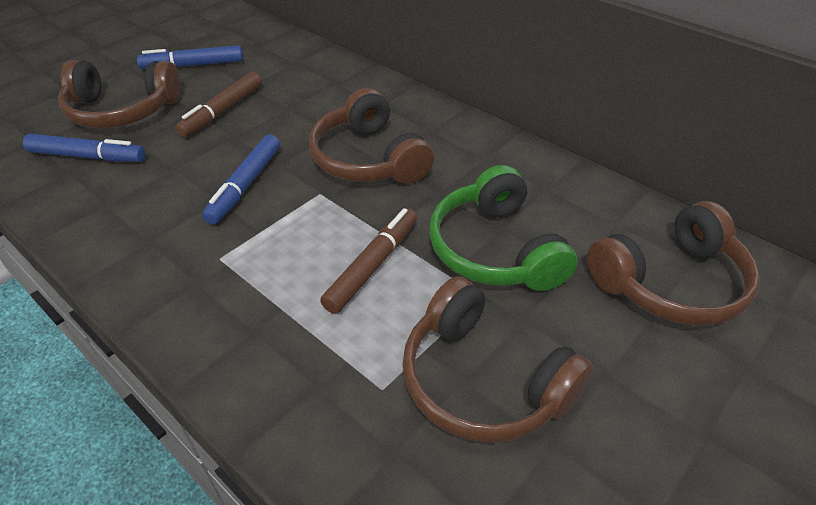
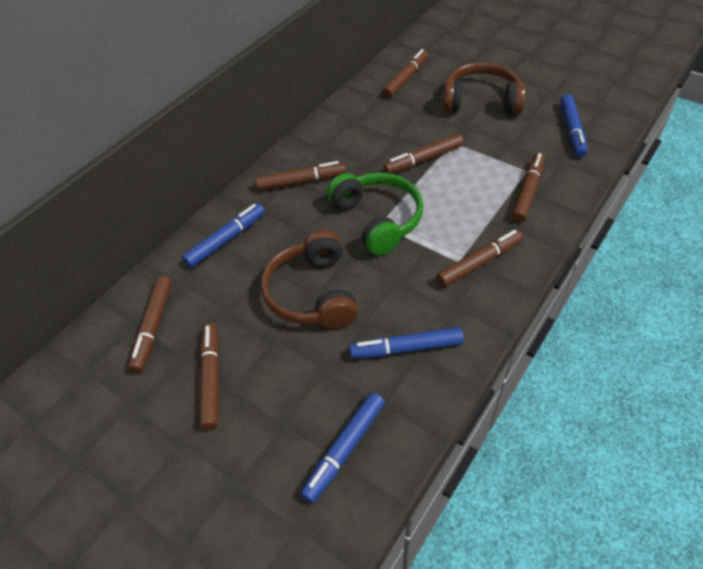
blue marker: [23,134,145,162] [137,45,243,69] [202,134,280,224] = 3 -> [182,204,265,268] [300,392,385,503] [349,327,464,359] [560,94,588,157] = 4
brown headphones: [58,60,180,128] [309,88,434,184] [402,277,593,443] [587,201,760,326] = 4 -> [261,230,358,329] [443,62,526,114] = 2
brown marker: [175,72,262,137] [320,208,417,314] = 2 -> [128,276,172,373] [199,323,219,430] [255,161,346,191] [382,49,429,98] [383,134,464,174] [436,230,523,287] [511,153,545,223] = 7

